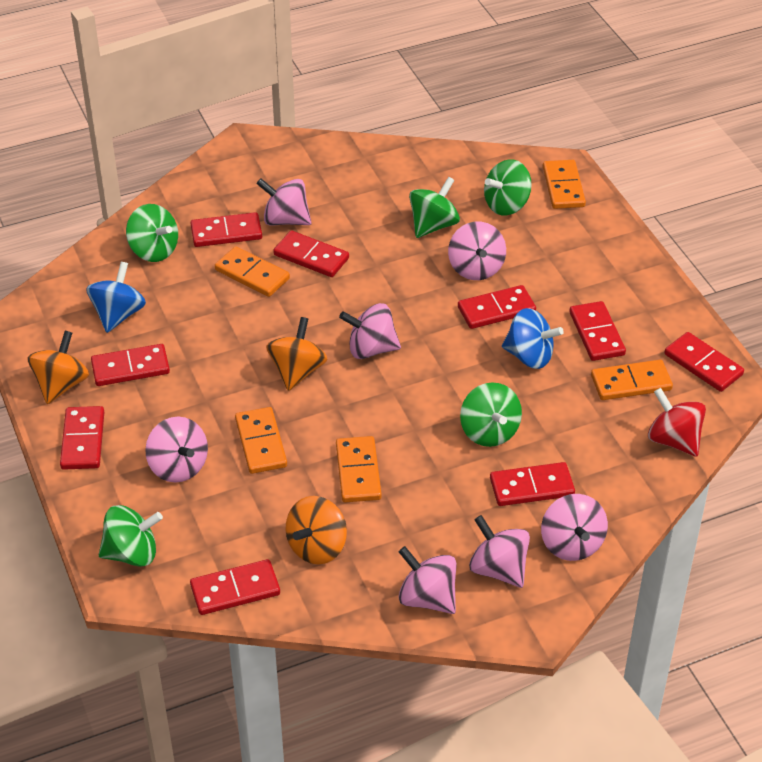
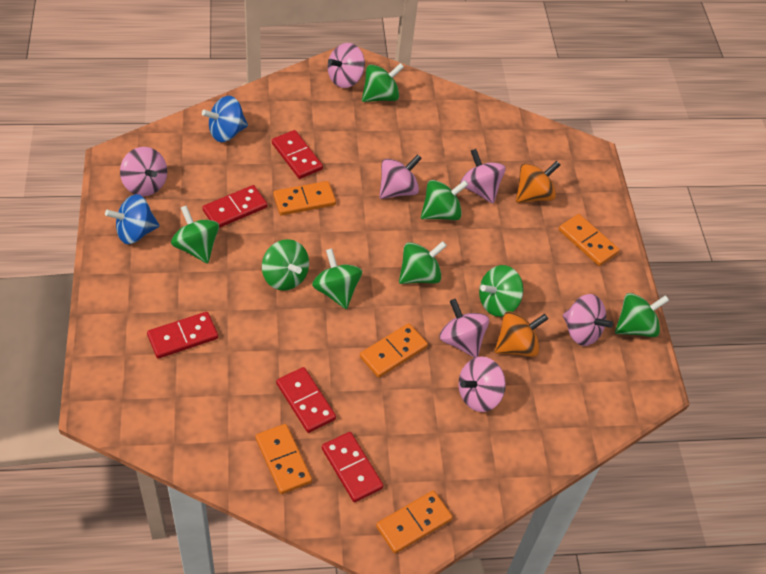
green spinning top: [99,505,163,567] [126,204,178,262] [409,177,460,238] [460,382,522,447] [484,159,532,216] = 5 -> [171,205,219,264] [262,239,309,291] [312,248,362,309] [362,63,404,102] [399,241,447,284] [421,180,468,220] [479,265,523,317] [615,293,669,337] = 8
orange spinning top: [27,331,89,404] [266,317,328,391] [285,496,347,564] = 3 -> [494,311,548,357] [516,161,560,203] = 2
red domino: [60,406,104,470] [91,344,170,386] [190,559,280,615] [191,212,262,247] [273,231,349,277] [458,285,536,329] [490,462,575,506] [569,301,626,361] [664,332,744,392] = 9 -> [147,312,218,359] [202,185,267,228] [272,130,323,179] [276,367,336,433] [322,432,384,502] = 5
red spinning top: [648,388,706,457] = 1 -> none = 0

